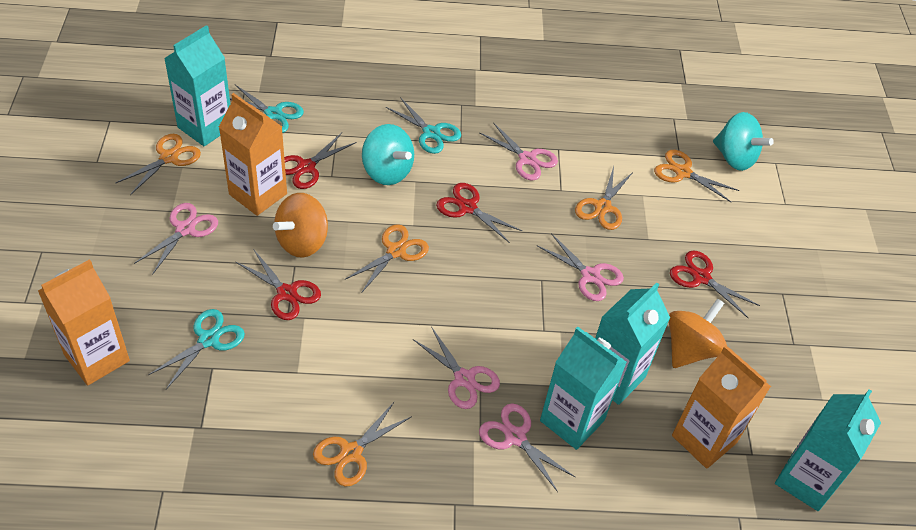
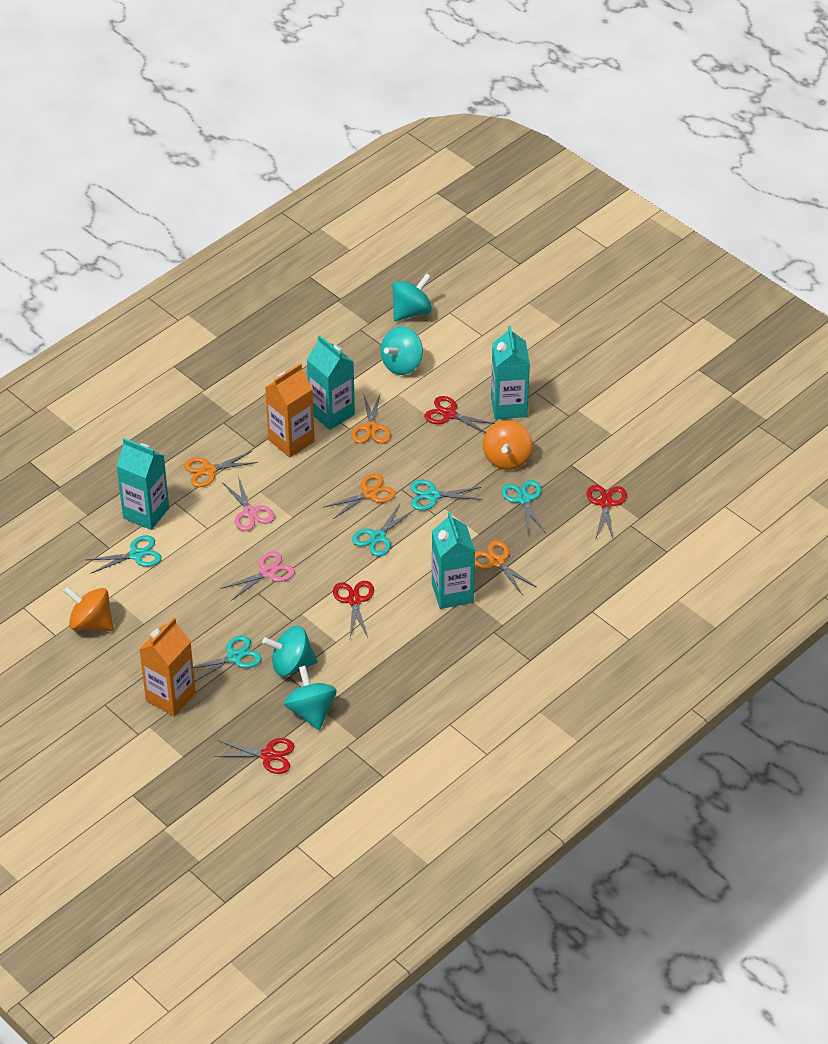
orange carton: [38,259,130,386] [219,93,287,216] [672,345,771,469] = 3 -> [139,617,196,716] [265,363,315,458] = 2
orange scissors: [115,134,201,195] [313,401,412,487] [346,224,429,292] [575,166,633,230] [654,150,739,203] = 5 -> [184,451,258,487] [323,474,396,519] [351,392,391,443] [475,540,536,595] = 4
pink scissors: [134,203,218,275] [413,326,500,409] [479,404,575,492] [480,122,558,181] [538,233,624,301] = 5 -> [221,551,295,601] [222,476,275,531] = 2
turquoise scissors: [148,309,245,389] [230,85,304,133] [386,97,461,154] = 3 -> [86,535,162,574] [193,635,262,682] [352,503,414,556] [410,480,483,510] [502,480,545,536] = 5
turquoise spinning top: [362,124,414,185] [713,112,774,171] = 2 -> [262,626,318,676] [284,666,337,730] [381,326,423,375] [392,273,432,321] = 4

